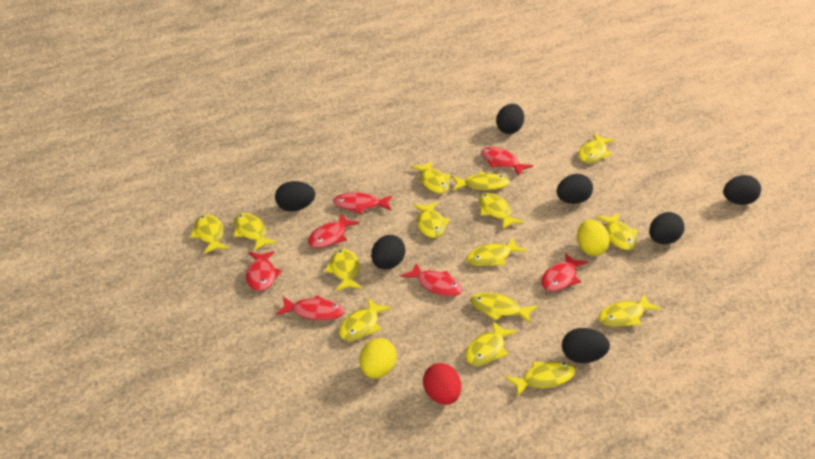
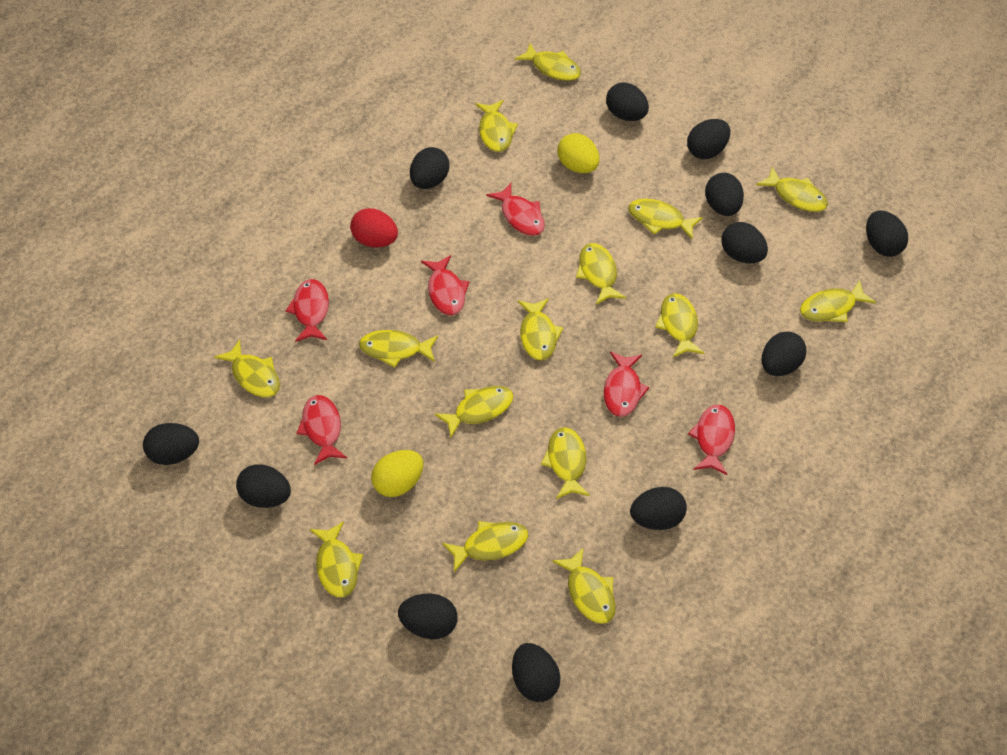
black egg: [275,181,315,212] [371,235,405,269] [496,104,524,134] [557,174,593,204] [562,328,610,363] [649,212,684,244] [723,175,761,205] = 7 -> [143,423,199,465] [236,464,291,508] [398,594,458,639] [410,147,449,189] [512,643,560,702] [606,82,649,121] [630,487,687,530] [687,119,730,159] [705,173,744,216] [721,222,768,263] [762,331,806,376] [866,210,908,257] = 12
red fish: [246,251,282,291] [276,295,344,321] [308,214,360,248] [333,192,392,214] [401,263,462,297] [481,147,533,176] [541,253,588,291] = 7 -> [285,279,329,342] [296,395,347,465] [421,255,470,315] [486,183,545,236] [604,351,649,417] [688,405,735,475] = 6

